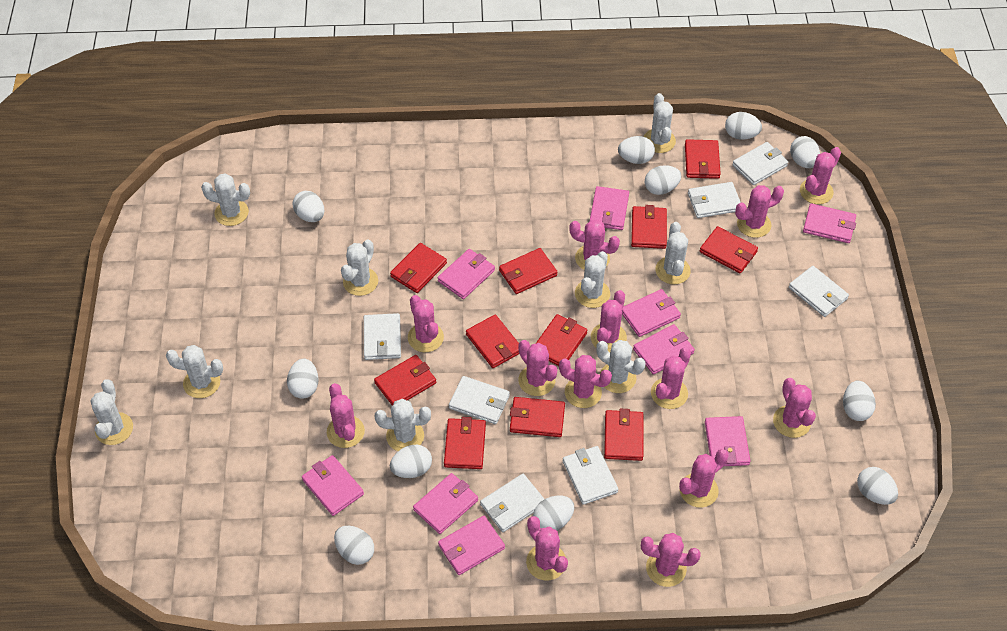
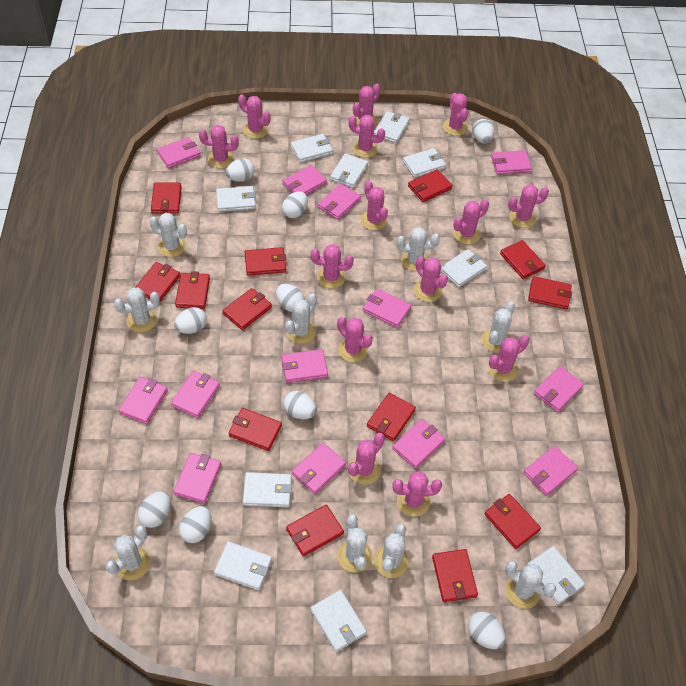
pink cactus: [327,383,365,448] [408,295,444,352] [518,340,557,396] [526,516,568,581] [559,355,612,408] [569,219,620,270] [591,290,627,352] [641,533,701,587] [651,347,691,409] [679,449,728,508] [735,185,784,238] [773,378,816,438] [800,147,841,204] = 13 -> [199,125,239,168] [238,95,271,139] [311,244,354,289] [337,317,373,362] [348,115,385,158] [348,433,385,485] [353,83,381,126] [361,181,388,230] [392,471,442,517] [414,257,448,302] [443,93,468,136] [453,199,489,244] [488,335,529,382] [508,185,549,228] = 14
pink wallet: [302,455,364,516] [413,473,478,534] [438,249,495,299] [438,516,505,575] [590,186,629,230] [622,289,681,337] [633,324,695,375] [705,416,750,466] [803,203,856,243] = 9 -> [118,377,168,424] [157,137,201,168] [171,371,220,418] [173,453,221,504] [281,349,328,383] [283,165,327,195] [292,443,346,494] [318,183,361,220] [362,288,411,328] [392,419,445,469] [491,150,532,175] [523,446,578,496] [534,366,584,412] = 13
red wallet: [374,355,436,405] [390,243,447,293] [444,417,486,469] [466,315,519,368] [499,248,557,294] [510,397,565,437] [536,314,588,366] [604,409,644,461] [631,205,667,249] [685,139,721,179] [700,226,758,273] = 11 -> [135,262,180,303] [151,182,182,214] [175,271,210,309] [222,288,272,330] [228,408,282,451] [245,247,286,276] [286,505,344,556] [367,393,416,441] [408,169,453,202] [432,549,478,602] [484,494,541,549] [500,240,546,279] [528,276,572,309] = 13
white egg: [287,359,319,398] [293,191,324,222] [334,526,374,565] [390,445,432,478] [533,496,574,531] [618,136,655,164] [645,165,681,195] [725,112,762,140] [790,136,820,168] [843,380,876,421] [857,467,898,505] = 11 -> [138,491,171,528] [174,307,207,334] [179,506,212,543] [226,159,255,182] [276,284,305,312] [282,191,308,218] [283,391,317,419] [468,612,506,649] [473,119,495,144] = 9
white wallet: [364,313,401,360] [449,376,510,424] [480,474,544,532] [563,446,618,505] [688,182,741,218] [732,142,788,185] [789,266,849,317] = 7 -> [214,541,272,590] [216,186,256,212] [243,472,292,507] [291,134,333,163] [310,590,367,652] [330,153,368,188] [374,111,409,143] [403,148,446,178] [441,249,487,287] [527,546,585,605] = 10

